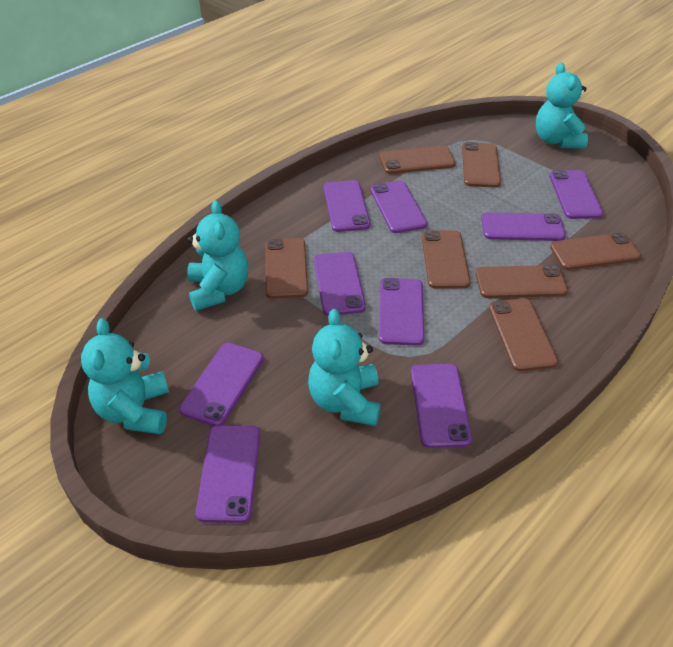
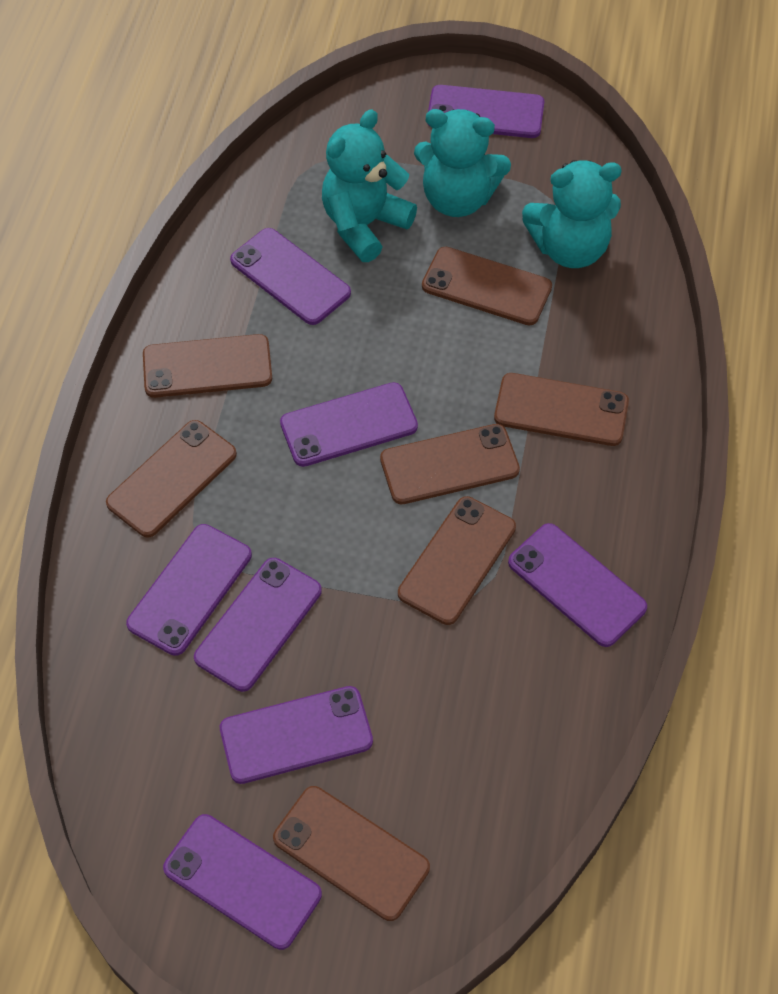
purple phone: [179,343,264,426] [196,425,260,523] [314,252,366,316] [324,180,370,232] [370,181,427,233] [379,278,424,346] [411,364,472,448] [481,212,566,241] [549,170,604,219] = 9 -> [126,524,252,656] [163,814,322,950] [194,558,322,692] [220,686,373,784] [230,228,351,325] [280,382,418,467] [427,85,544,138] [508,523,647,647] = 8
turquoise teddy bear: [81,318,169,434] [187,200,248,311] [308,309,381,426] [536,63,588,149] = 4 -> [322,109,417,262] [414,109,511,217] [522,160,622,268] = 3

